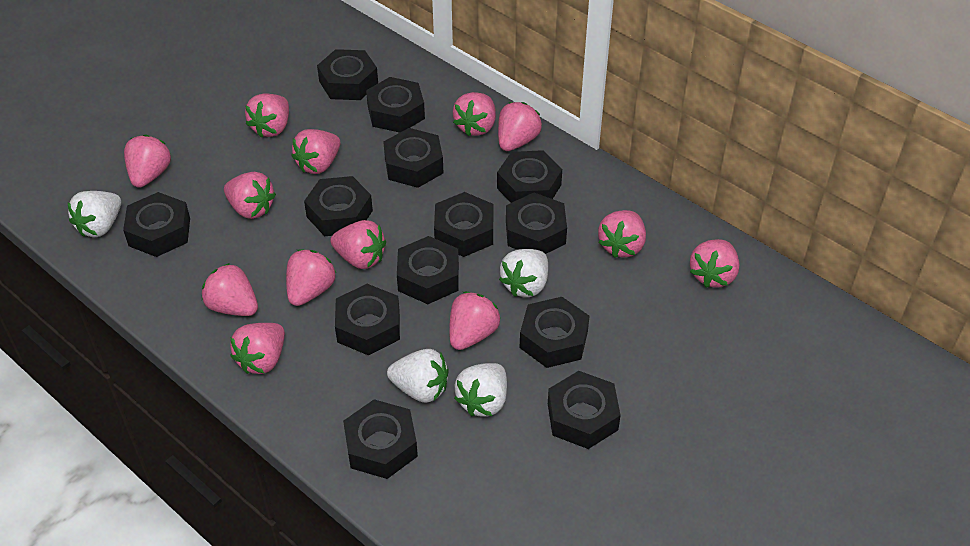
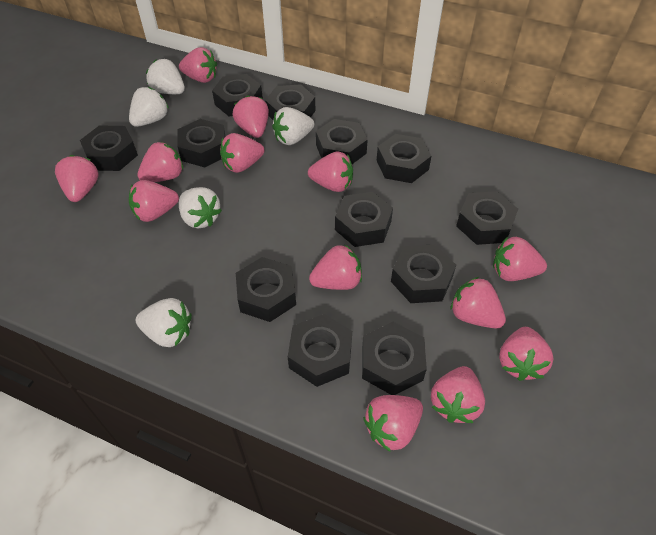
black nut: [123,192,190,257] [304,176,373,236] [317,49,378,100] [335,284,400,356] [343,399,418,479] [366,77,425,133] [383,128,443,188] [397,236,459,304] [434,192,493,257] [497,150,562,203] [506,193,567,254] [520,297,589,368] [548,371,621,449] = 13 -> [80,125,138,171] [177,119,226,168] [212,74,263,116] [236,257,296,322] [265,84,315,120] [288,314,352,387] [316,119,368,164] [335,192,393,247] [362,322,427,395] [377,134,431,183] [391,244,456,303] [456,191,518,245] = 12
white strawberry: [68,191,121,237] [387,349,449,403] [454,363,507,417] [499,249,548,297] = 4 -> [129,87,169,127] [136,298,192,347] [146,59,185,94] [179,187,222,228] [272,107,314,145] = 5

